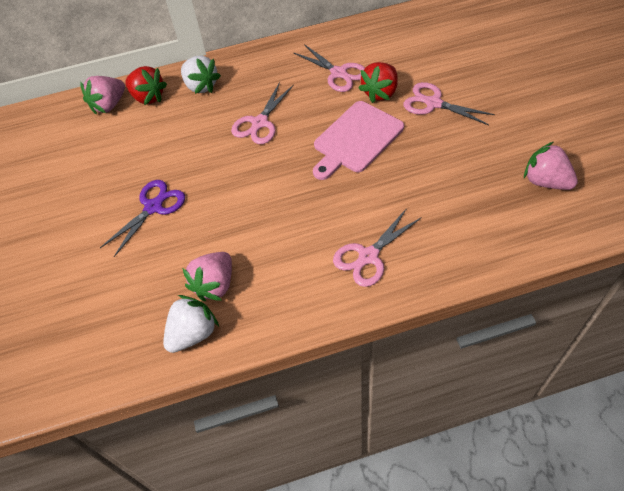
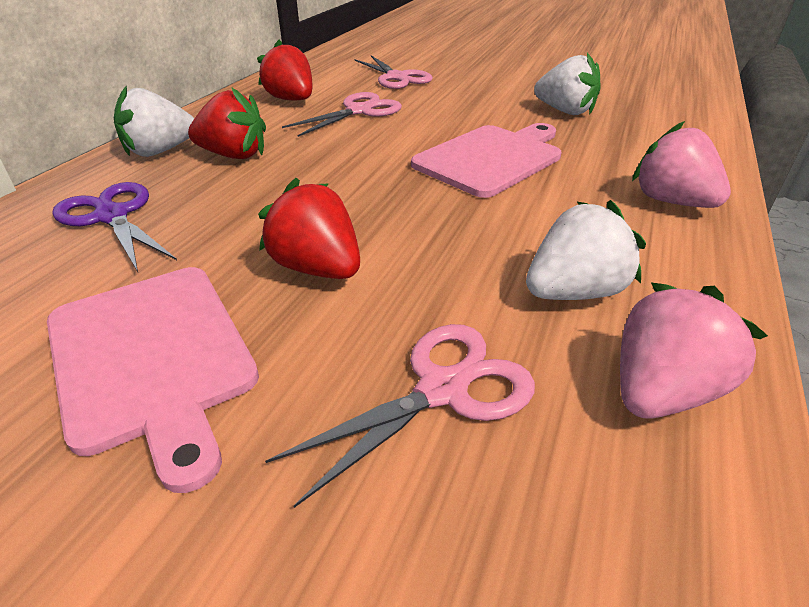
pink cutting board: [313,101,404,180] = 1 -> [47,267,259,493] [411,123,561,198] = 2
pink scissors: [231,82,294,144] [294,44,365,92] [333,208,422,287] [403,82,495,125] = 4 -> [265,324,535,508] [282,92,402,137] [354,55,433,89] = 3
pink strawberry: [80,76,125,114] [182,252,232,301] [524,142,578,190] = 3 -> [620,282,768,419] [632,121,731,208] = 2
red strawberry: [125,66,167,105] [358,62,398,103] = 2 -> [188,88,266,159] [257,40,312,101] [258,178,360,279] = 3
white strawberry: [163,295,219,353] [181,56,221,94] = 2 -> [114,85,194,157] [526,200,646,300] [534,53,601,115] = 3

